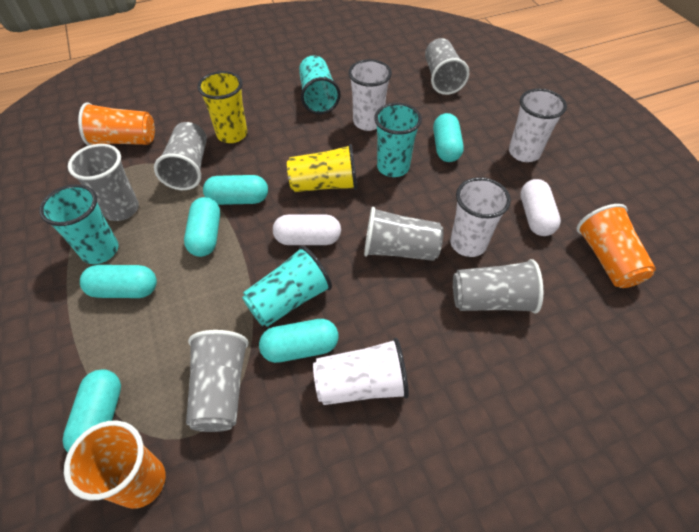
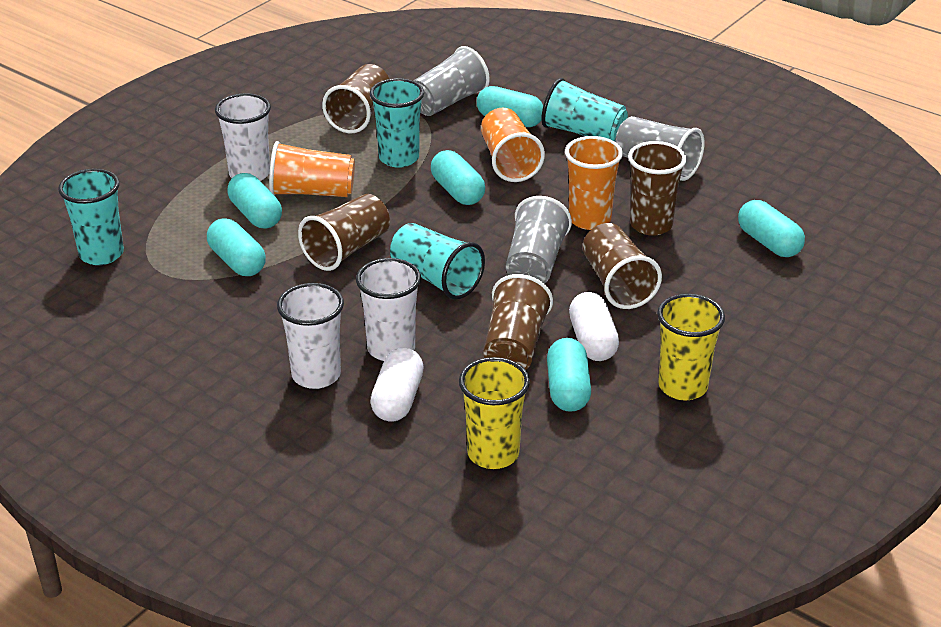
brown cup: none = 0 -> [298,194,390,271] [322,64,389,133] [483,274,553,370] [583,223,662,309] [628,141,687,236] = 5
grey cup: [68,144,139,221] [154,122,207,190] [186,330,249,432] [364,207,444,261] [425,38,469,95] [453,259,543,313] = 6 -> [413,46,490,116] [506,196,572,284] [615,116,705,181] = 3
white cup: [313,338,409,405] [348,59,392,131] [450,177,511,257] [509,89,567,162] = 4 -> [215,93,271,181] [277,283,344,389] [356,258,421,361] = 3

